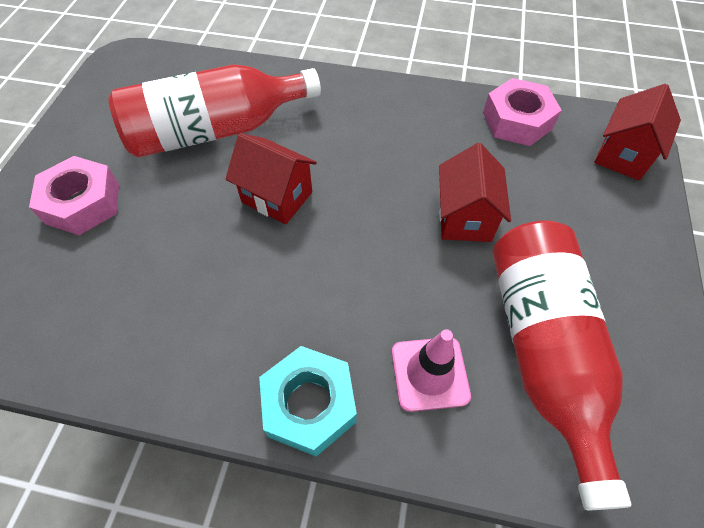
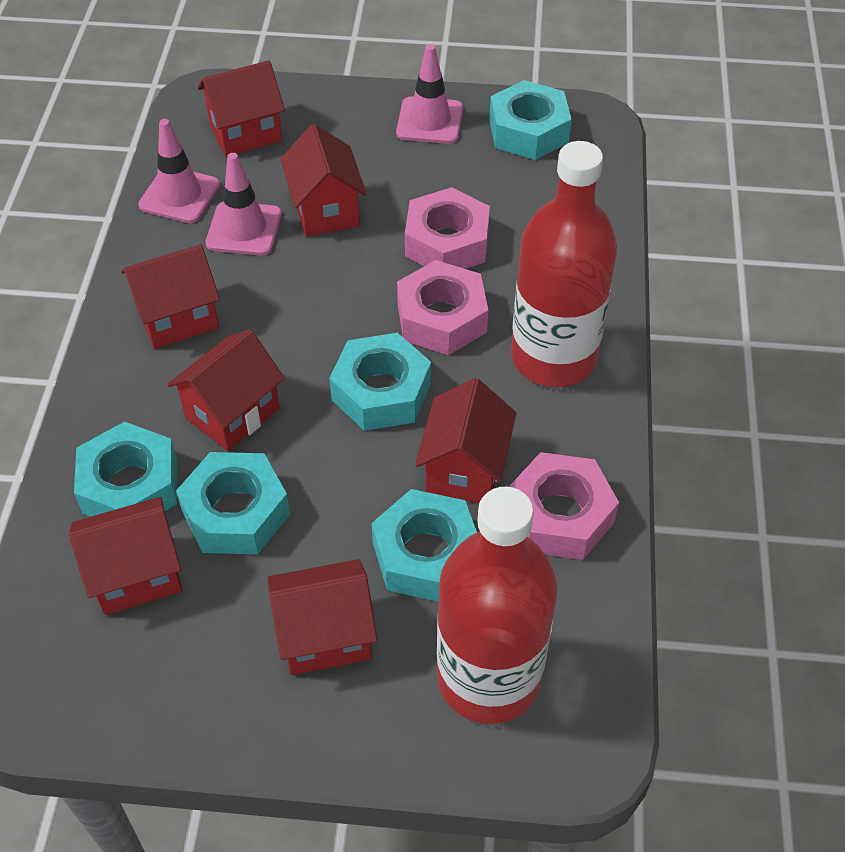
pink nut: [29,156,119,235] [483,78,562,146] = 2 -> [397,260,488,355] [405,187,490,269] [509,452,619,560] = 3
pink traffic cone: [392,329,471,412] = 1 -> [138,119,220,223] [206,153,282,255] [396,44,463,144] = 3
red house: [226,133,317,224] [439,143,511,242] [594,84,681,180] = 3 -> [69,497,182,615] [121,244,220,349] [167,329,285,451] [198,60,285,157] [267,559,377,675] [280,124,367,237] [415,378,516,503] = 7
turquoise nut: [259,346,357,457] = 1 -> [74,422,177,517] [176,452,290,554] [329,333,431,431] [372,489,477,602] [489,80,572,160] = 5

